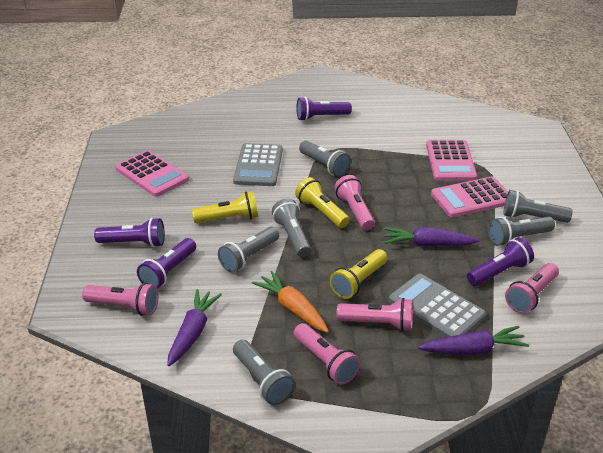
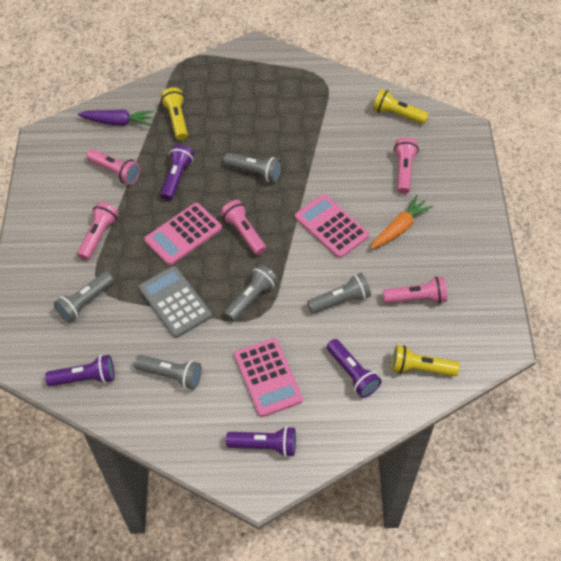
grey calculator: [233,143,283,186] [389,274,486,337] = 2 -> [139,266,212,338] = 1
grey flashlight: [218,227,279,272] [233,340,295,405] [272,198,311,257] [299,141,351,177] [488,216,555,246] [503,190,573,223] = 6 -> [54,272,114,323] [134,355,202,390] [224,153,282,182] [224,265,278,322] [307,273,371,314] = 5
purple carrot: [167,289,222,366] [384,227,479,246] [418,326,529,355] = 3 -> [77,109,154,126] = 1

